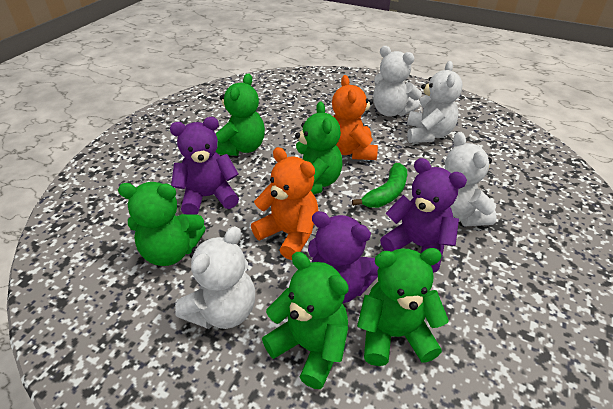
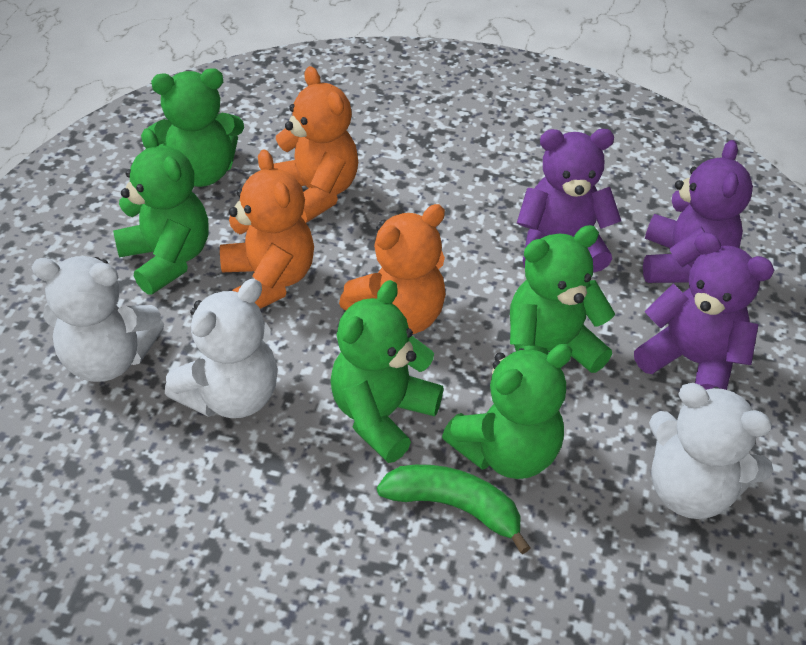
orange teddy bear: [251,147,319,260] [332,75,378,160] = 2 -> [220,149,314,309] [274,66,358,223] [339,204,446,334] = 3
white teddy bear: [175,226,255,329] [373,46,422,117] [407,61,463,143] [444,132,496,226] = 4 -> [32,256,164,382] [165,279,278,418] [649,383,773,519] = 3

